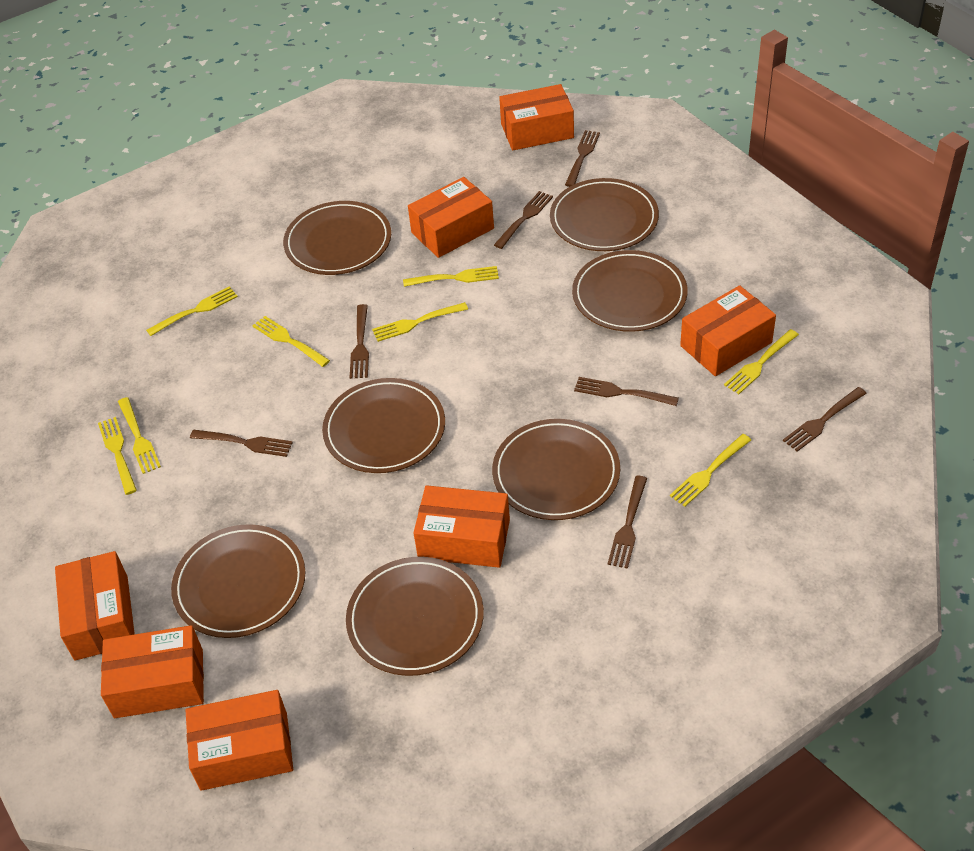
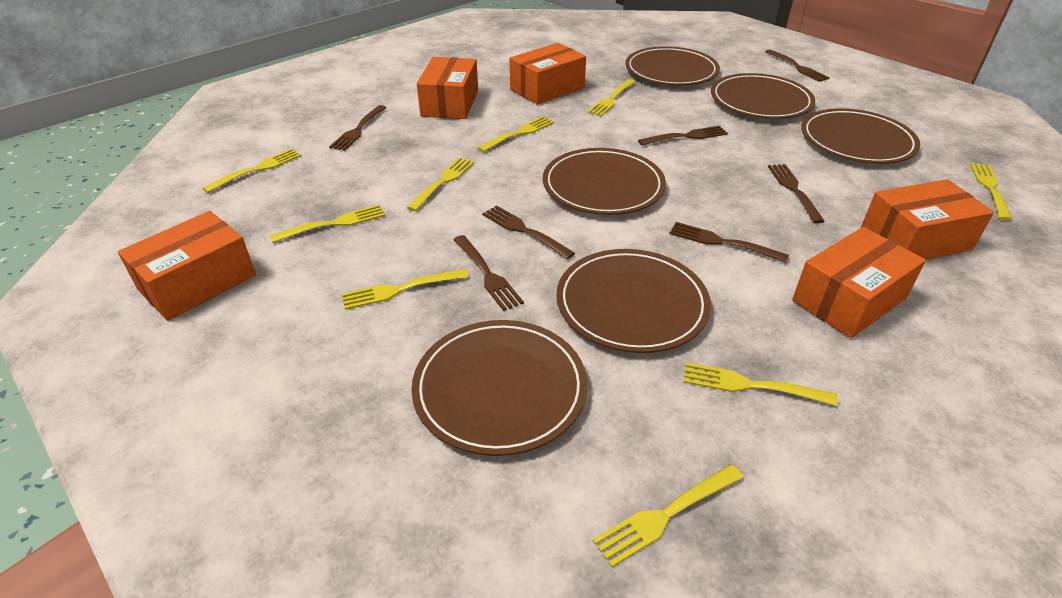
brown plate: [171,524,305,638] [283,201,391,275] [322,378,445,473] [346,557,484,676] [492,419,620,520] [550,178,659,251] [572,250,688,332] = 7 -> [411,320,587,456] [543,148,666,215] [556,249,711,353] [625,46,720,86] [711,73,815,119] [801,108,920,164] = 6
orange box: [55,551,135,661] [101,625,204,718] [185,690,293,791] [408,177,494,258] [414,485,510,568] [499,84,574,150] [680,285,776,376] = 7 -> [118,211,256,321] [417,57,478,119] [510,43,586,105] [792,227,926,338] [861,179,994,260] = 5
yellow fork: [98,417,137,495] [118,397,161,474] [146,286,238,336] [252,316,330,367] [372,302,468,342] [403,266,499,287] [670,434,751,507] [724,329,799,394] = 8 -> [203,149,301,193] [270,205,385,243] [342,269,469,310] [407,158,474,211] [477,116,554,152] [587,79,635,116] [593,464,743,567] [684,362,838,406] [970,163,1012,221] = 9

